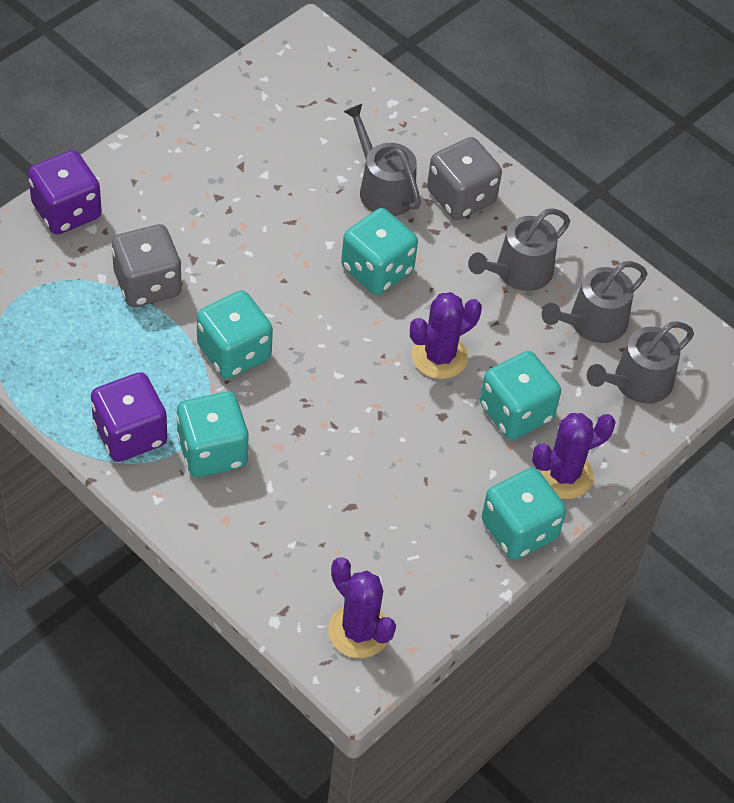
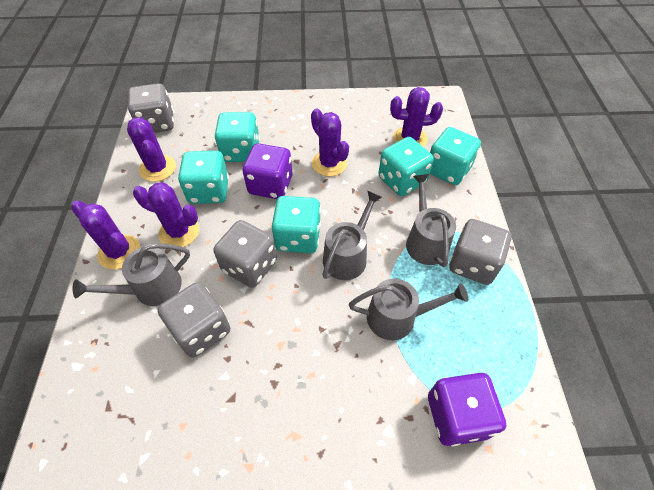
grey dice: [111,224,182,307] [427,137,502,220] = 2 -> [128,83,174,133] [157,282,230,358] [213,220,277,288] [449,219,512,285] = 4
purple cactus: [328,558,396,658] [410,292,482,379] [532,413,616,499] = 3 -> [71,201,140,269] [127,117,176,182] [133,183,199,247] [311,109,349,176] [390,87,443,147] = 5

